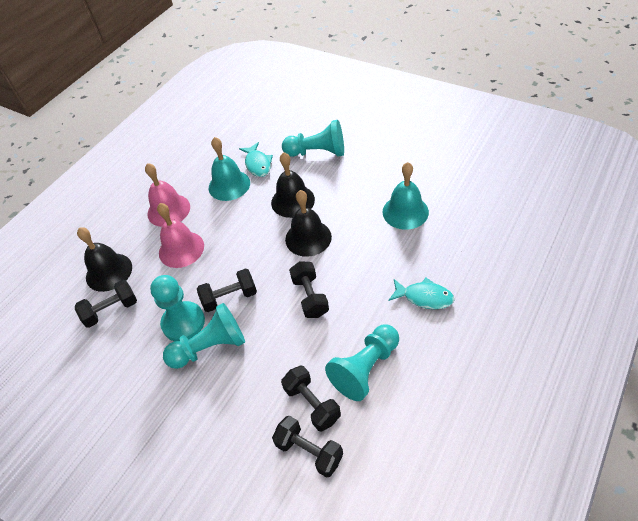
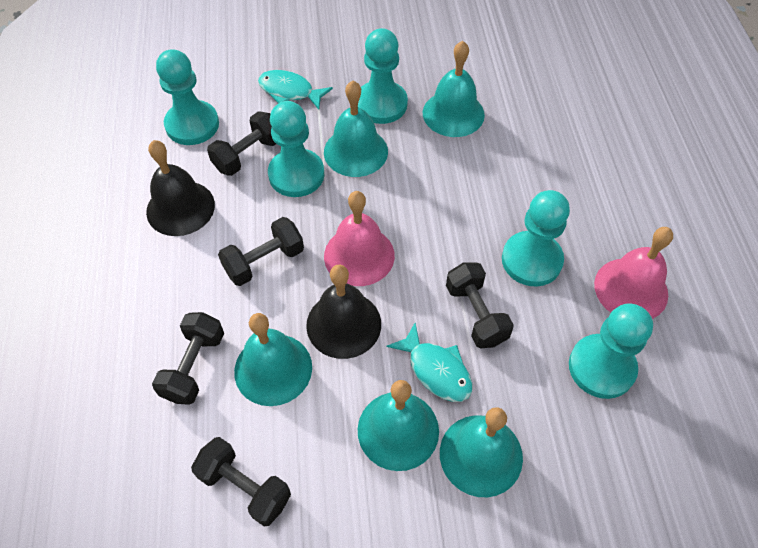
black bell: [77,227,132,292] [271,152,315,218] [285,190,332,257] = 3 -> [146,140,215,236] [306,265,381,359] = 2
turquoise bell: [209,137,250,201] [382,162,429,230] = 2 -> [234,313,312,406] [324,81,388,177] [358,380,439,471] [423,41,485,137] [440,407,523,497] = 5
turquoise pawn: [150,275,205,341] [163,303,245,369] [282,120,344,157] [325,325,399,401] = 4 -> [156,49,219,145] [268,101,324,197] [358,28,408,124] [502,190,570,286] [569,303,653,399] = 5

